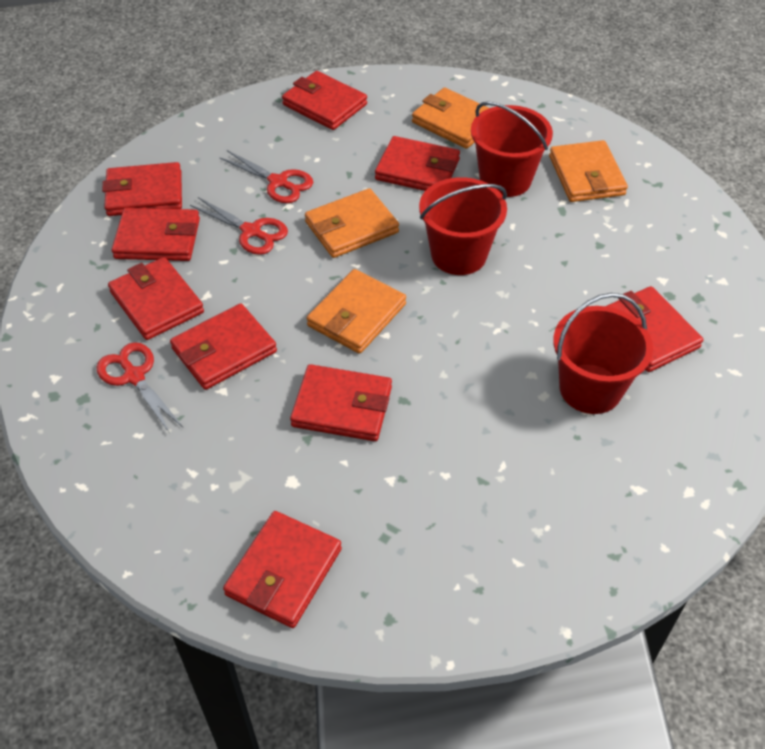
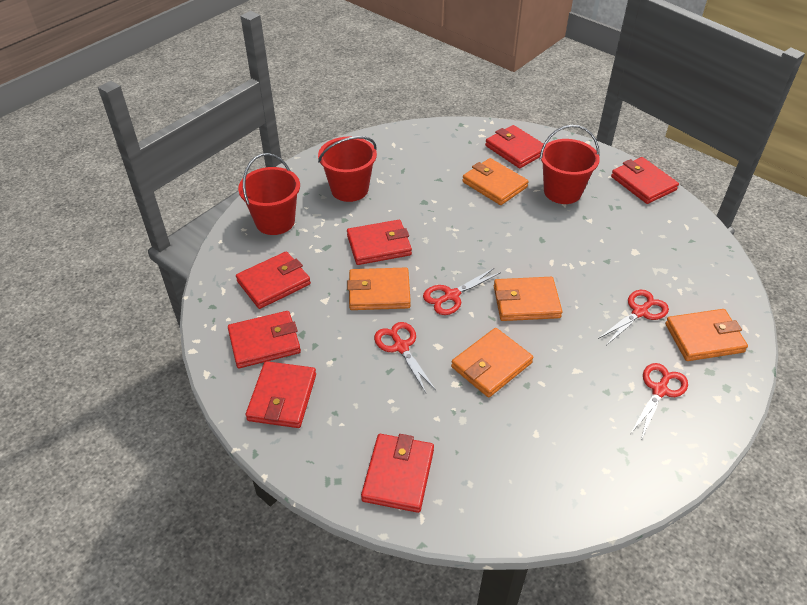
orange wallet: [305,188,399,258] [307,269,406,354] [412,87,489,149] [549,140,628,202] = 4 -> [347,267,411,310] [451,328,533,398] [462,158,529,205] [494,277,562,321] [665,309,748,361] = 5
red scissors: [97,342,183,432] [190,197,288,255] [219,150,313,203] = 3 -> [374,322,436,393] [423,268,501,315] [598,290,669,345] [631,363,688,439] = 4
red wallet: [102,162,182,216] [108,257,204,340] [112,208,200,261] [170,303,277,390] [223,511,342,628] [282,71,367,130] [290,364,392,441] [375,136,460,191] [607,286,703,372] = 9 -> [228,311,301,368] [236,251,311,309] [246,361,316,428] [347,220,412,265] [361,434,434,513] [485,125,543,168] [611,157,679,204] = 7

